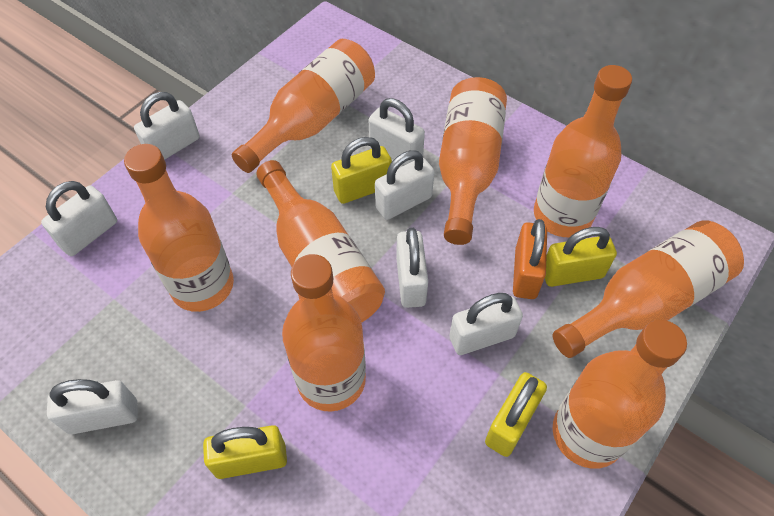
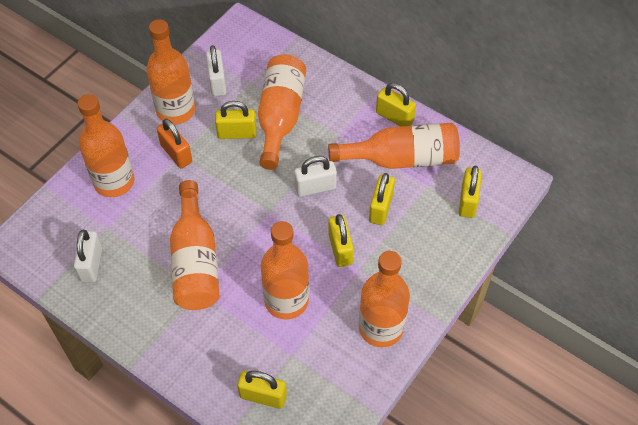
orange bottle: [124,144,234,312] [232,39,375,173] [256,160,385,323] [282,254,366,412] [439,77,507,245] [534,65,632,237] [553,220,744,358] [553,320,687,469] = 8 -> [77,94,135,197] [146,19,195,124] [170,180,219,310] [258,54,306,170] [261,221,309,319] [328,123,460,169] [359,251,410,348] = 7
white padlock: [41,181,117,256] [47,379,137,434] [134,92,200,160] [369,98,425,165] [375,150,434,220] [396,228,428,308] [449,293,523,355] = 7 -> [74,230,102,282] [206,45,227,96] [294,156,337,197] = 3
yellow padlock: [203,425,287,479] [331,137,392,204] [485,372,547,457] [545,227,617,287] = 4 -> [215,101,257,139] [237,371,287,409] [328,214,354,267] [369,173,395,225] [376,83,416,127] [459,166,482,218] = 6

